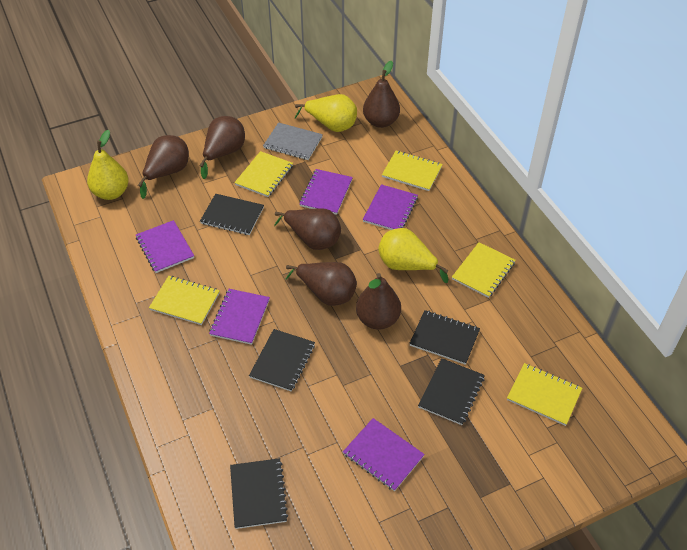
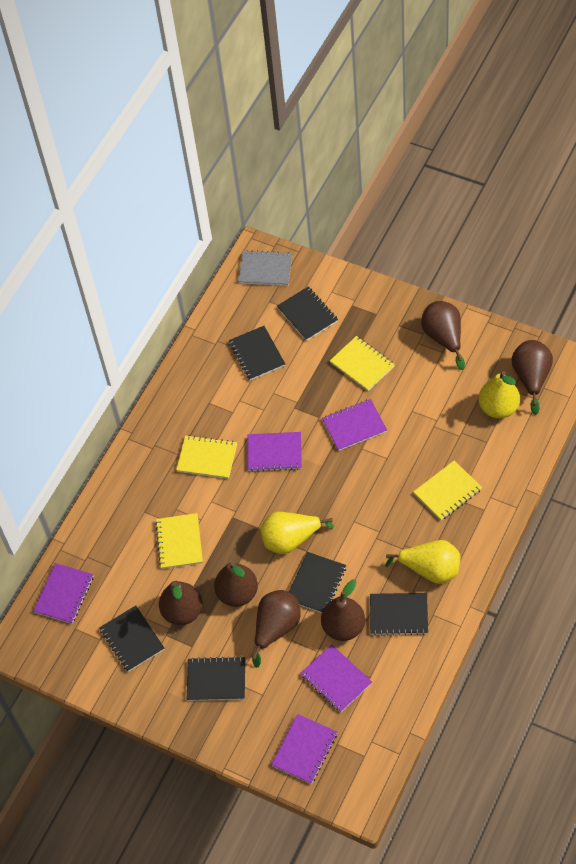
black notebook: [200,194,264,235] [230,458,288,529] [249,329,315,392] [409,310,480,365] [418,358,485,425] = 5 -> [99,606,165,672] [187,656,245,701] [229,326,285,380] [277,287,338,341] [289,552,346,613] [370,593,428,636] = 6
yellow notebook: [149,276,220,325] [234,151,293,197] [382,151,443,191] [452,242,515,298] [507,363,582,426] = 5 -> [155,513,203,569] [176,435,237,479] [330,336,395,391] [413,460,482,520] = 4

